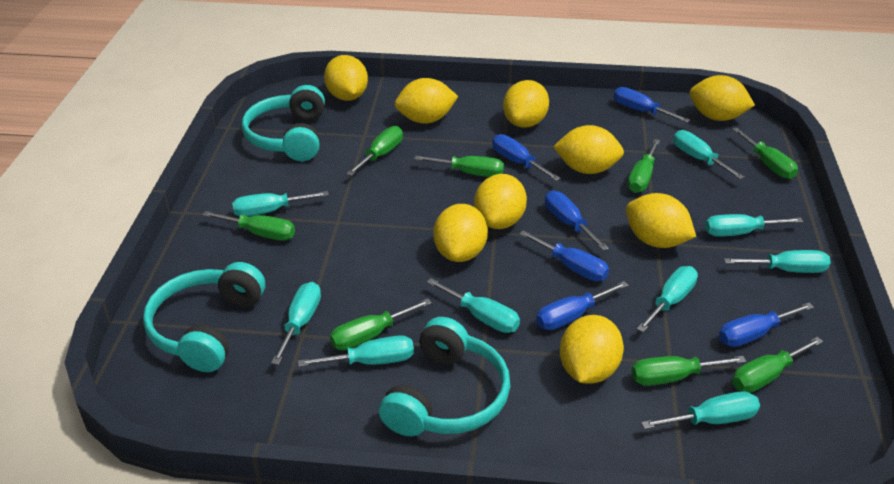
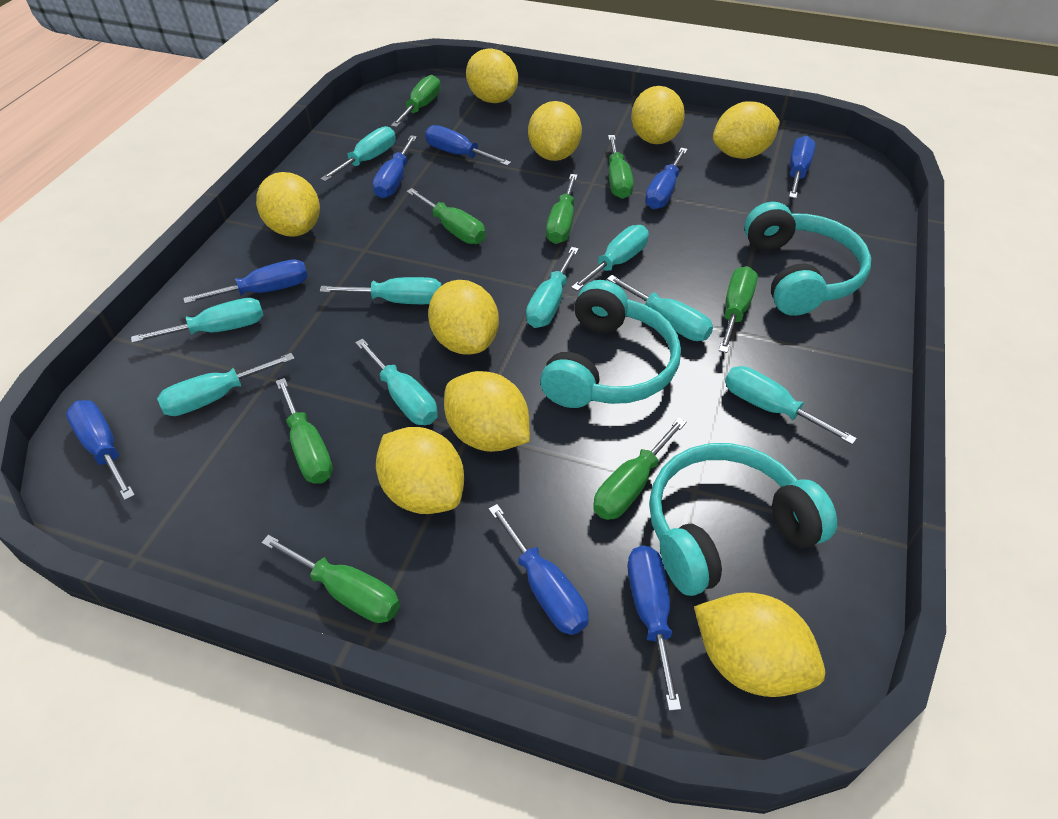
blue screwdriver: [492,134,561,181] [519,230,609,281] [536,281,629,330] [545,191,609,251] [614,87,690,123] [719,303,814,347] = 6 -> [66,400,135,500] [183,259,308,304] [372,135,417,198] [425,125,511,166] [488,504,588,635] [628,545,681,711] [645,148,688,209] [789,136,816,198] = 8

